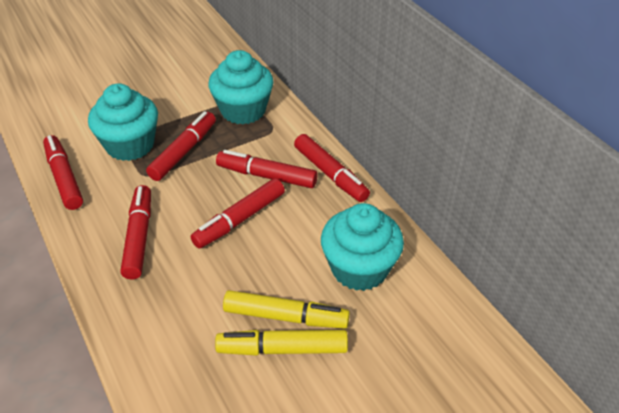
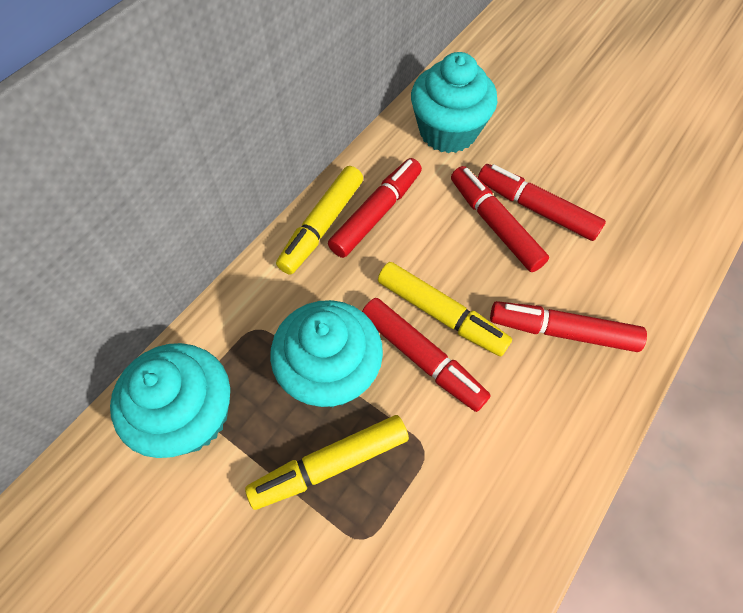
red marker: [43,135,83,210] [121,185,151,280] [146,111,216,181] [191,178,285,249] [216,150,318,188] [294,134,370,202] = 6 -> [328,158,422,258] [362,298,491,412] [451,166,549,272] [478,164,606,241] [490,301,647,352] = 5
yellow marker: [215,330,348,356] [223,290,350,329] = 2 -> [245,415,409,510] [276,166,363,275] [378,262,512,356] = 3

